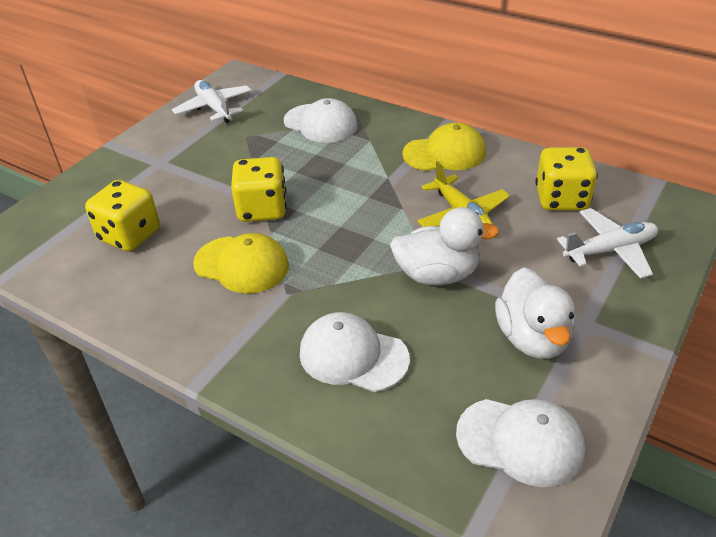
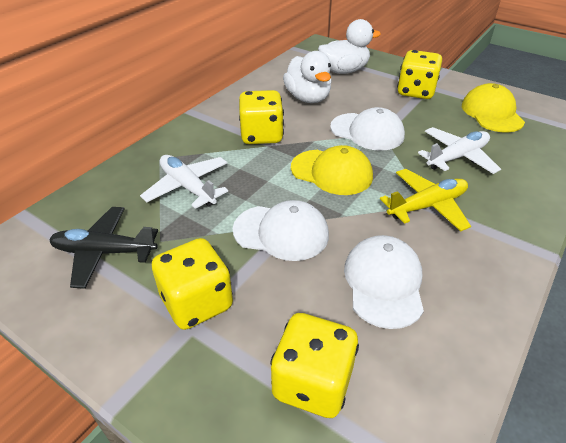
black plane: none = 0 -> [50,207,158,289] = 1
yellow dice: [85,180,160,252] [231,157,287,222] [535,147,598,210] = 3 -> [152,238,233,330] [239,90,284,144] [270,313,359,418] [397,50,442,99] = 4

